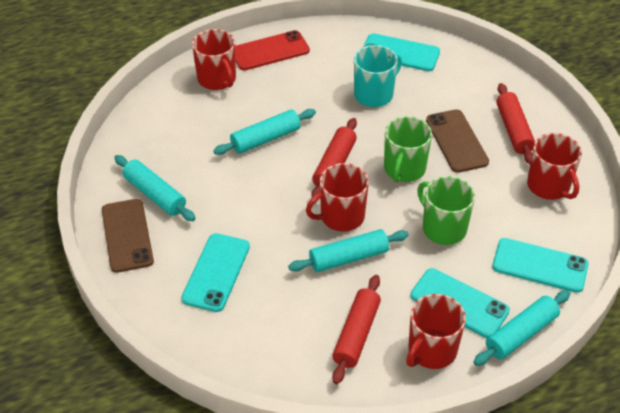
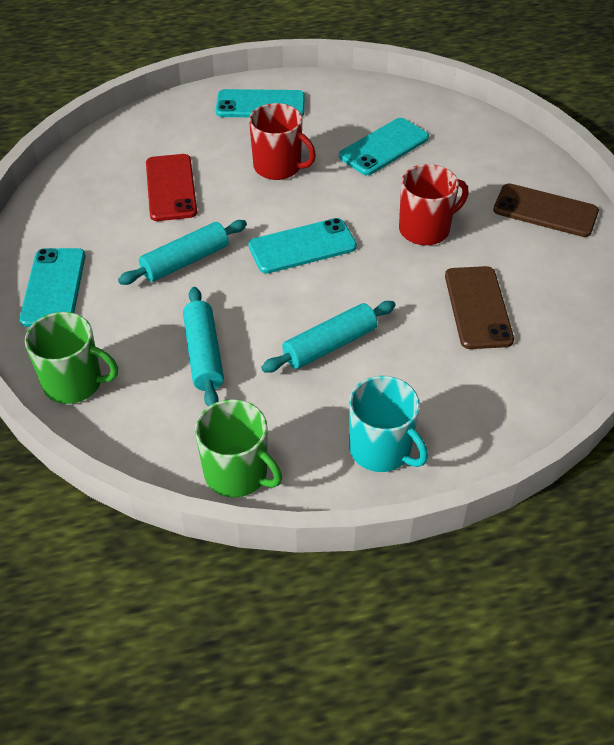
red mug: [192,29,236,90] [306,163,369,232] [406,294,466,369] [527,133,582,200] = 4 -> [249,103,316,180] [399,164,469,245] = 2
red rolling pin: [311,118,357,197] [332,275,381,384] [496,83,535,164] = 3 -> none = 0
turquoise rolling pin: [114,155,196,221] [213,109,316,155] [288,229,409,272] [473,290,570,366] = 4 -> [118,220,247,285] [183,287,224,407] [261,301,396,373] = 3

